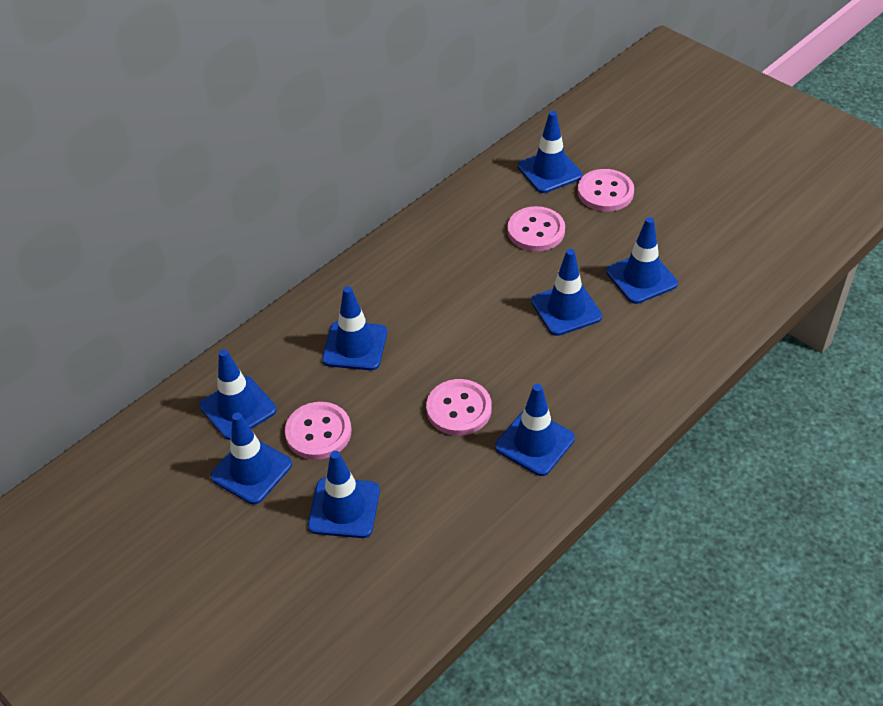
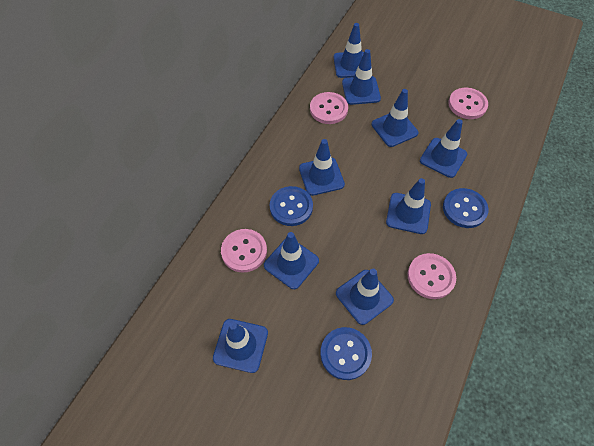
blue button: none = 0 -> [270,186,313,226] [320,327,372,380] [443,188,488,228] = 3
blue traffic cone: [199,349,277,440] [210,413,292,504] [308,451,380,538] [322,286,387,370] [495,384,575,476] [518,111,582,193] [531,249,602,336] [606,217,678,304] = 8 -> [213,319,268,373] [264,232,319,289] [299,139,345,196] [334,23,364,78] [336,269,394,325] [342,49,381,105] [371,89,418,147] [386,178,431,234] [420,119,467,178] = 9

